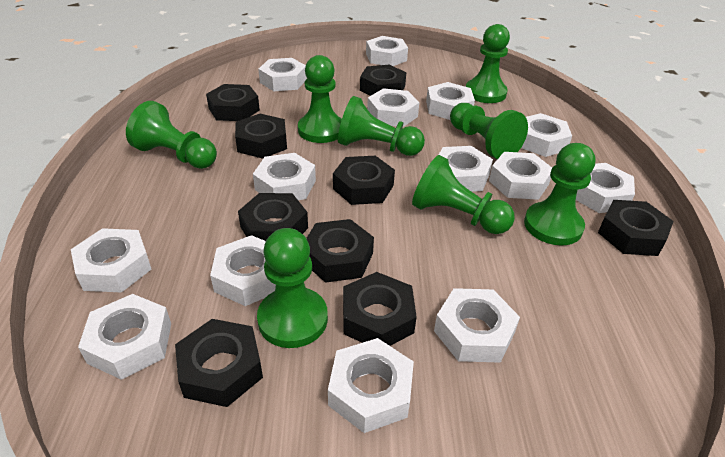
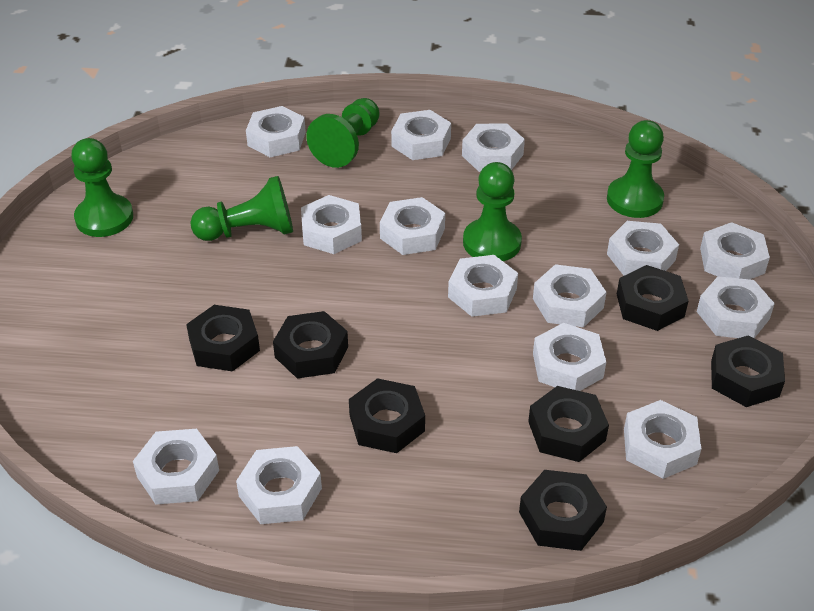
black nut: [175,319,263,407] [206,84,260,121] [235,114,287,159] [238,193,308,241] [306,219,374,283] [333,156,395,205] [343,272,417,346] [360,65,406,96] [598,200,674,256] = 9 -> [186,305,260,371] [273,311,348,379] [349,378,425,453] [519,470,607,551] [528,386,609,462] [617,265,688,331] [711,335,785,407] = 7
green pawn: [126,101,217,169] [257,228,328,348] [298,55,342,143] [338,96,425,156] [412,155,515,234] [450,103,528,159] [466,24,510,103] [524,143,596,246] = 8 -> [71,138,133,237] [190,176,293,241] [306,98,380,168] [463,162,522,261] [607,120,664,218] = 5

